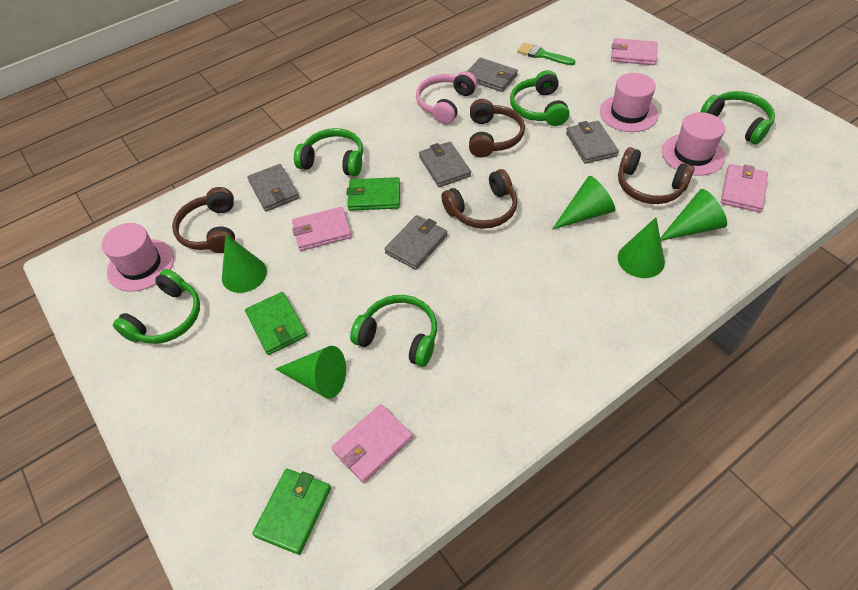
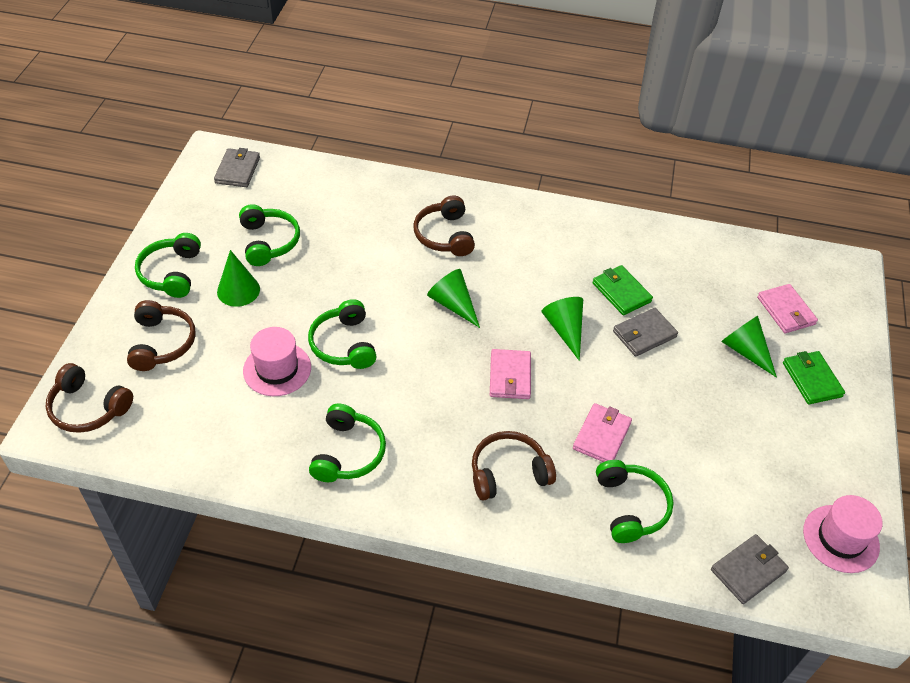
green brush: [517,43,575,65] = 1 -> none = 0
green cone: [222,234,267,293] [276,346,346,399] [552,176,615,230] [618,217,665,278] [660,189,727,241] = 5 -> [217,250,260,307] [427,269,480,328] [542,297,583,361] [721,316,777,378] = 4
green wallet: [245,292,307,355] [252,469,331,555] [346,177,400,211] = 3 -> [592,265,653,316] [783,351,845,404] = 2
grey wallet: [248,164,299,212] [385,215,447,270] [419,142,471,187] [468,58,518,92] [566,121,619,164] = 5 -> [214,148,260,187] [613,308,678,357] [711,534,789,604] = 3
pink hat: [101,223,174,292] [600,73,658,132] [662,112,725,176] = 3 -> [243,327,311,396] [803,495,883,573] = 2
pink headphones: [416,71,477,124] = 1 -> none = 0
pink wallet: [292,207,352,251] [331,404,413,483] [611,38,657,65] [721,164,768,212] = 4 -> [490,349,531,399] [573,403,632,462] [757,284,818,333] = 3

